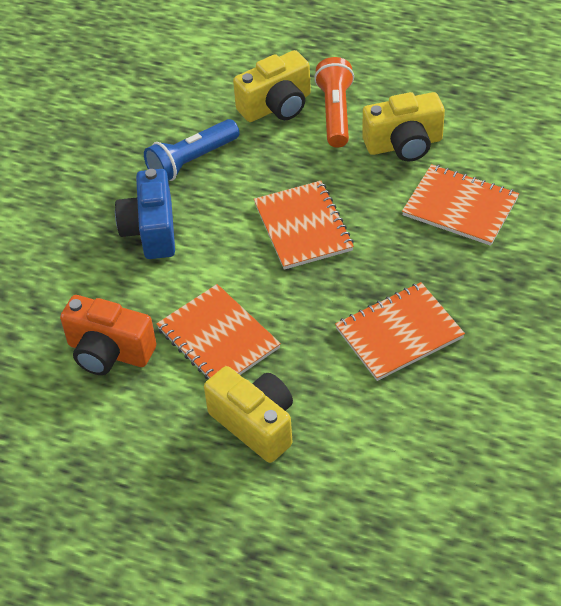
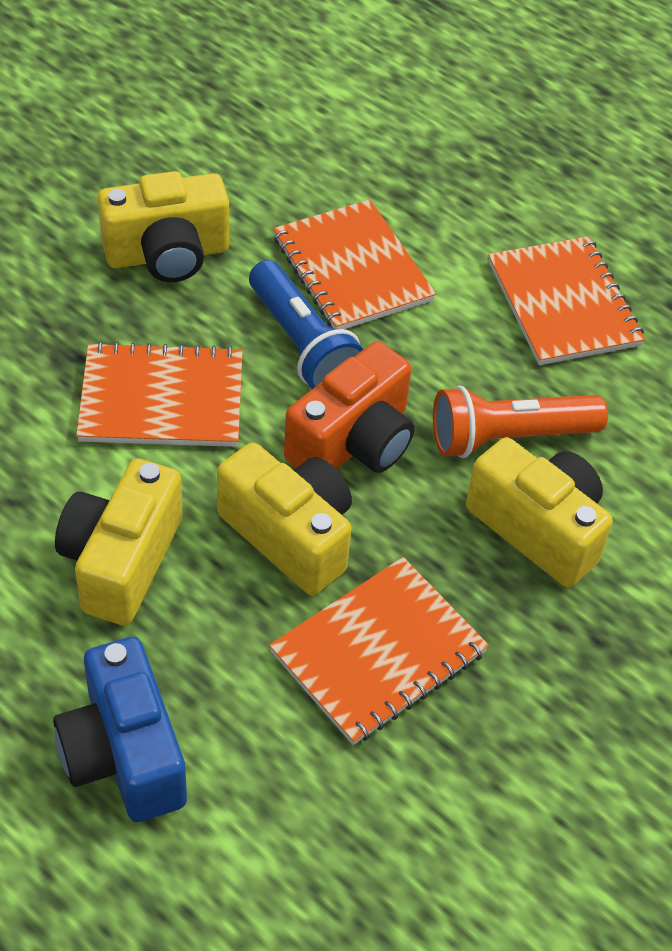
yellow camera: [204,366,293,463] [233,50,311,122] [363,92,445,162] = 3 -> [55,458,183,626] [98,171,229,282] [217,442,352,595] [466,437,613,587] = 4

